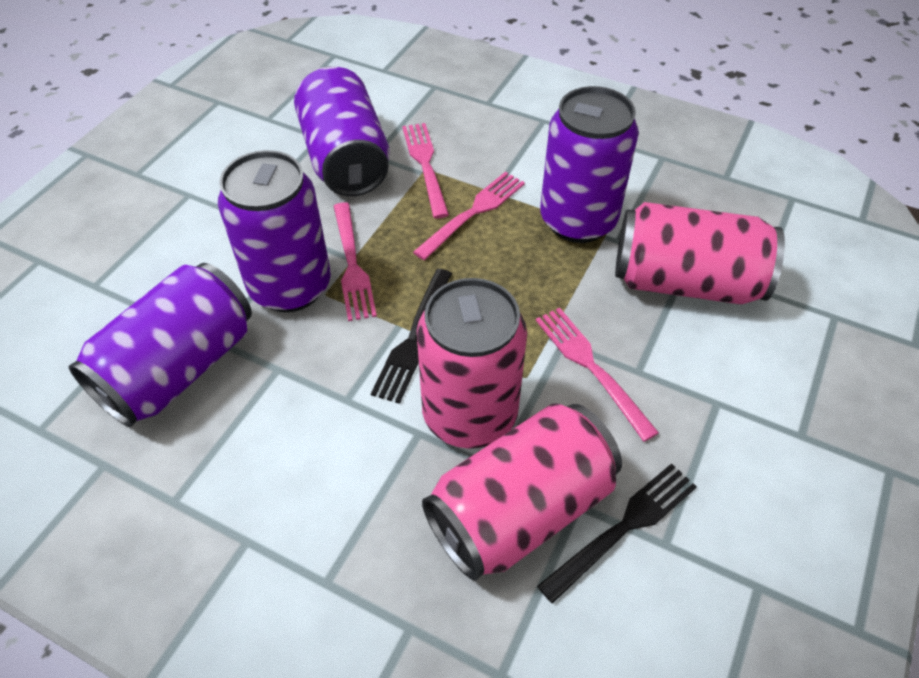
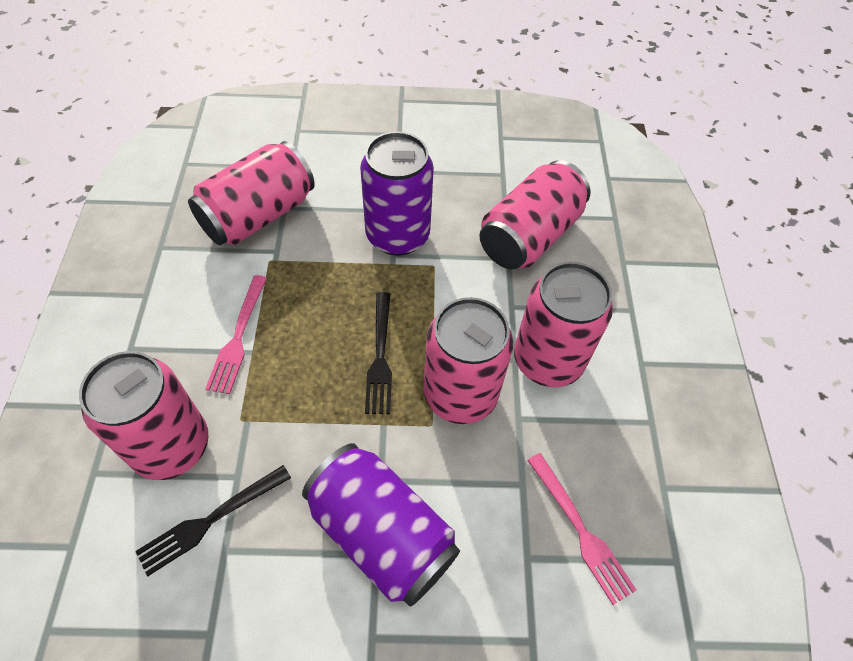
pink can: [417,278,527,449] [422,404,622,581] [615,202,785,304] = 3 -> [79,351,209,480] [188,141,315,245] [424,297,513,424] [479,160,591,269] [514,262,613,387] = 5
pink fork: [334,202,377,321] [402,123,449,218] [413,172,525,260] [536,308,659,442] = 4 -> [205,275,267,394] [527,453,637,605] = 2
purple can: [69,263,252,427] [218,150,331,312] [294,66,390,196] [540,86,639,243] = 4 -> [302,443,460,607] [360,131,434,256] = 2

